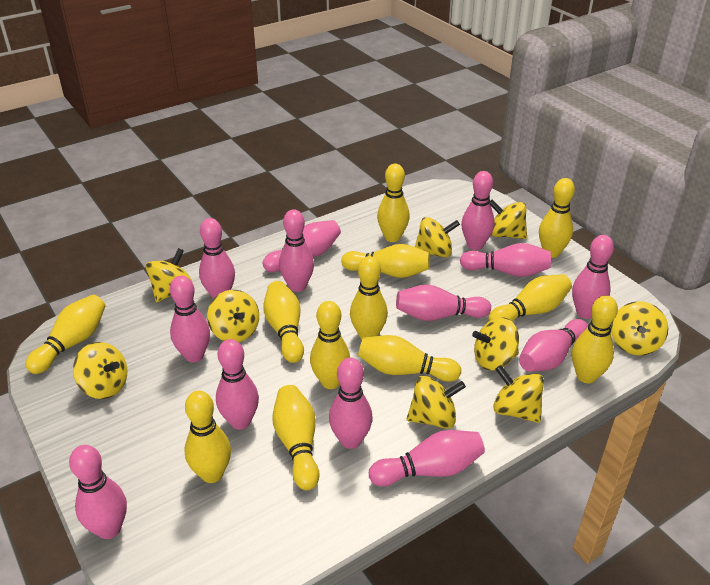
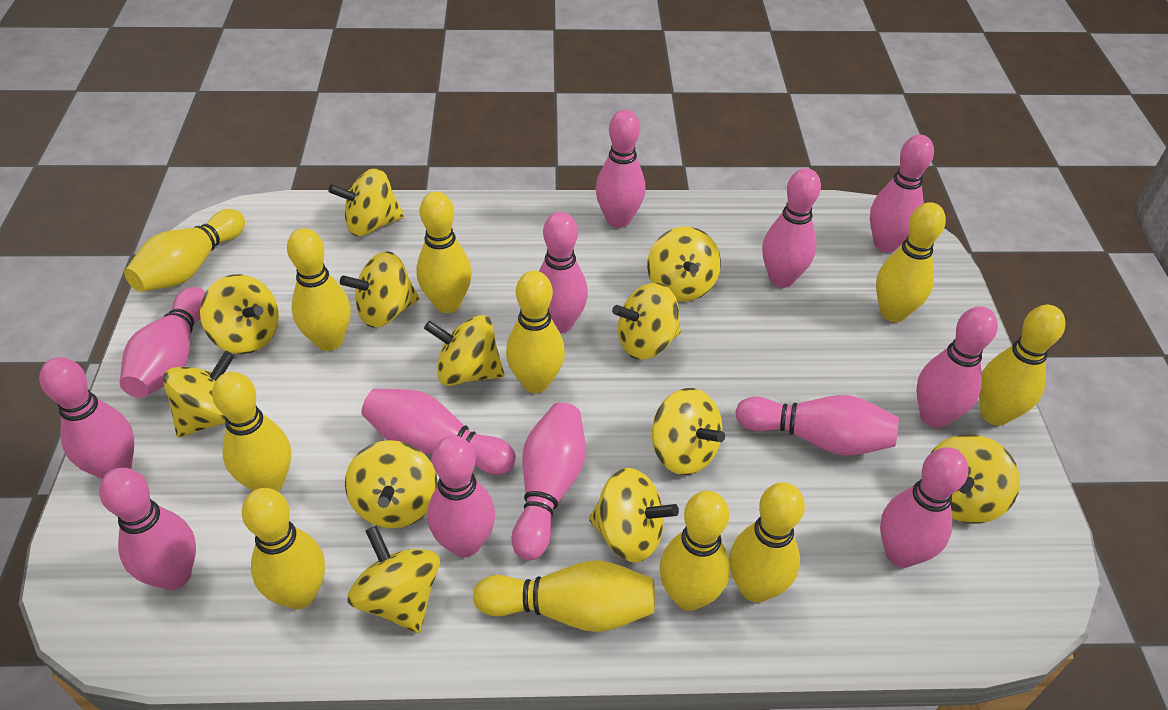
yellow bowling pin: [25,295,106,374] [185,391,231,483] [263,281,304,363] [273,385,319,490] [310,301,350,389] [341,244,430,278] [350,256,388,339] [358,335,461,382] [377,164,410,242] [488,274,572,322] [539,178,575,258] [572,295,618,383] = 12 -> [124,209,245,292] [212,372,291,491] [242,488,325,609] [287,228,351,351] [416,192,472,313] [473,560,655,632] [506,271,565,393] [660,491,730,611] [729,482,805,602] [876,202,946,322] [979,305,1066,425] = 11
yellow spinning top: [73,342,127,399] [146,248,193,303] [207,290,259,342] [407,376,466,429] [415,217,460,257] [472,317,519,370] [490,199,527,239] [493,365,544,423] [611,301,668,355] = 9 -> [163,351,235,437] [200,274,279,354] [328,168,404,236] [340,251,419,328] [345,440,438,528] [348,525,440,633] [424,315,504,386] [589,468,679,562] [612,283,681,360] [647,227,721,302] [652,388,725,475] [931,434,1020,523] = 12

